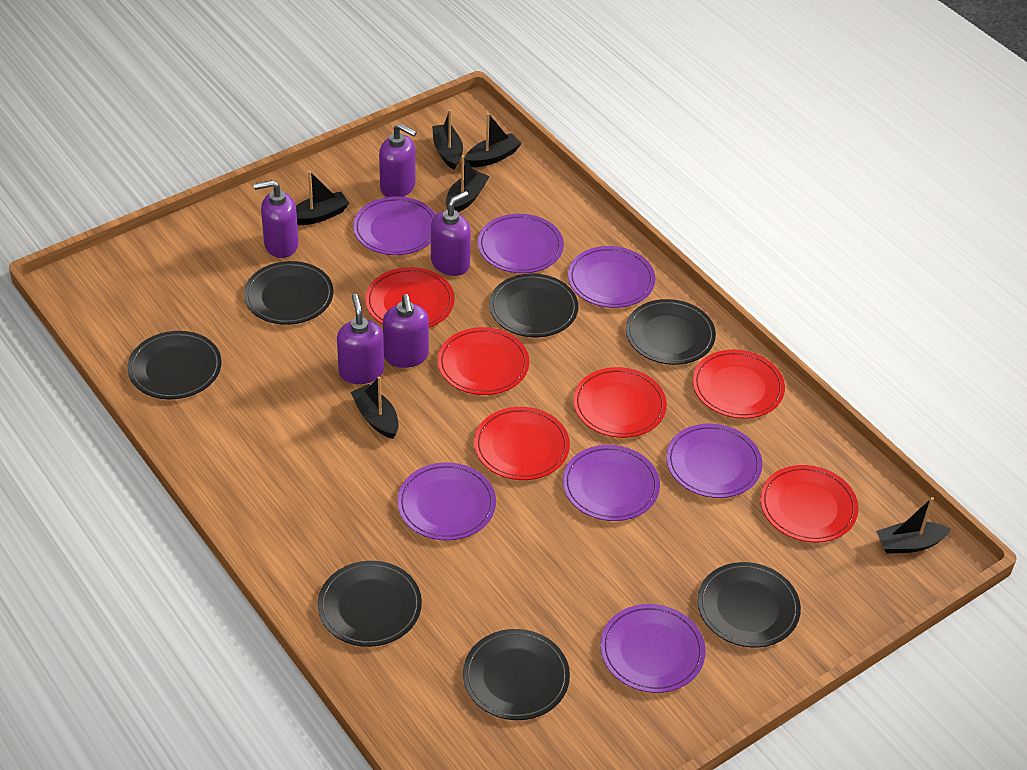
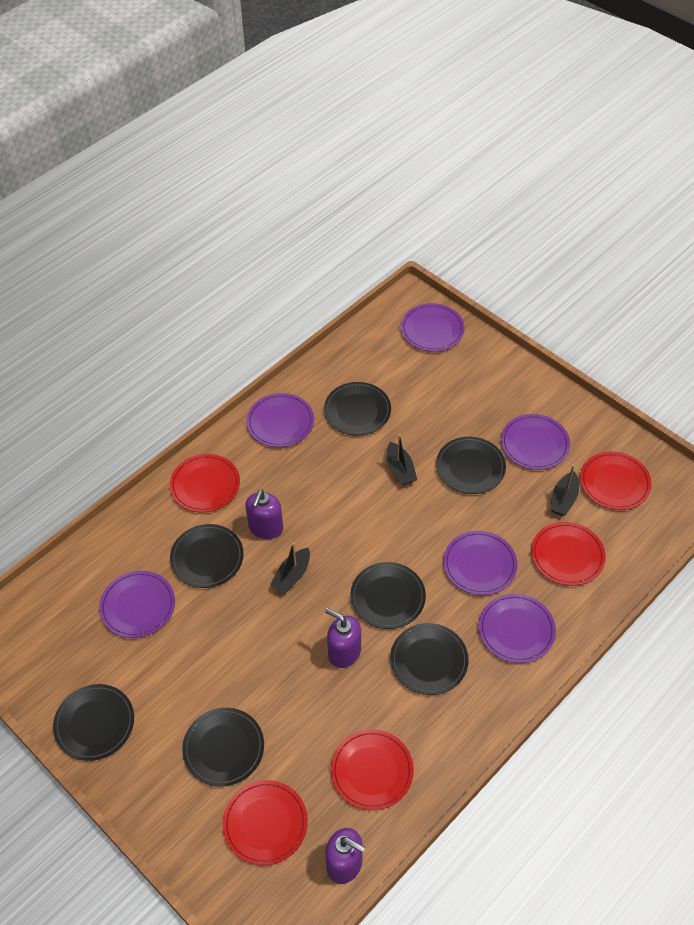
black boat: [296,171,349,225] [351,376,399,439] [432,110,463,170] [446,155,490,212] [465,113,522,167] [876,497,951,554] = 6 -> [270,543,310,594] [387,434,417,485] [550,465,579,516] = 3
purple plate: [353,196,436,255] [397,462,496,541] [478,214,564,273] [563,445,660,521] [568,246,655,308] [600,604,706,693] [666,423,762,498] = 7 -> [99,571,175,638] [247,393,314,447] [401,303,465,352] [443,531,517,595] [479,594,556,663] [501,414,570,470] = 6
purple soap dispenser: [253,180,299,258] [337,294,384,384] [379,123,417,197] [383,294,429,368] [431,191,471,276] = 5 -> [245,490,283,539] [325,608,361,668] [325,828,365,884] = 3
red plate: [365,267,455,328] [438,327,529,395] [474,407,570,480] [573,367,667,438] [692,350,785,419] [760,465,858,542] = 6 -> [170,454,240,512] [223,780,308,866] [331,729,414,810] [531,522,606,586] [580,451,652,510] = 5

